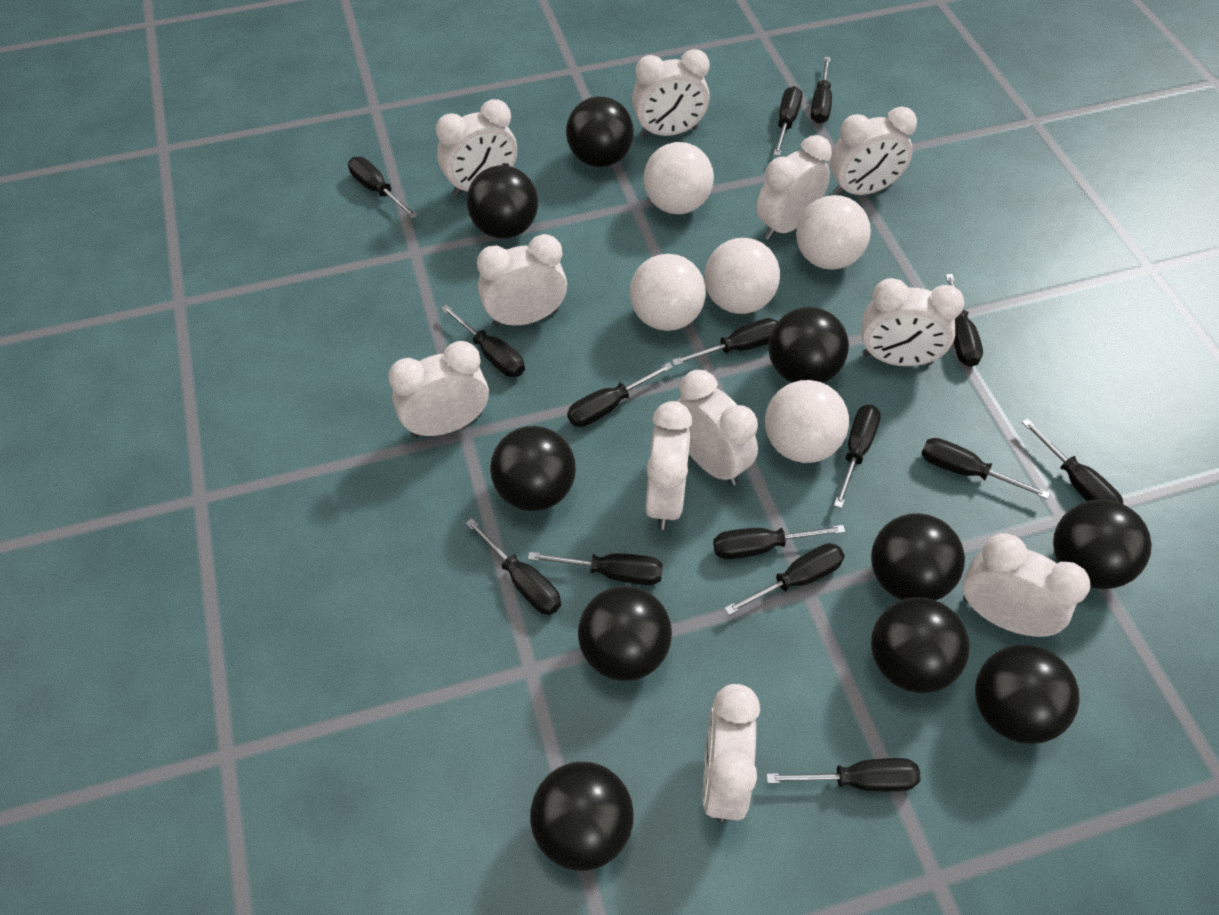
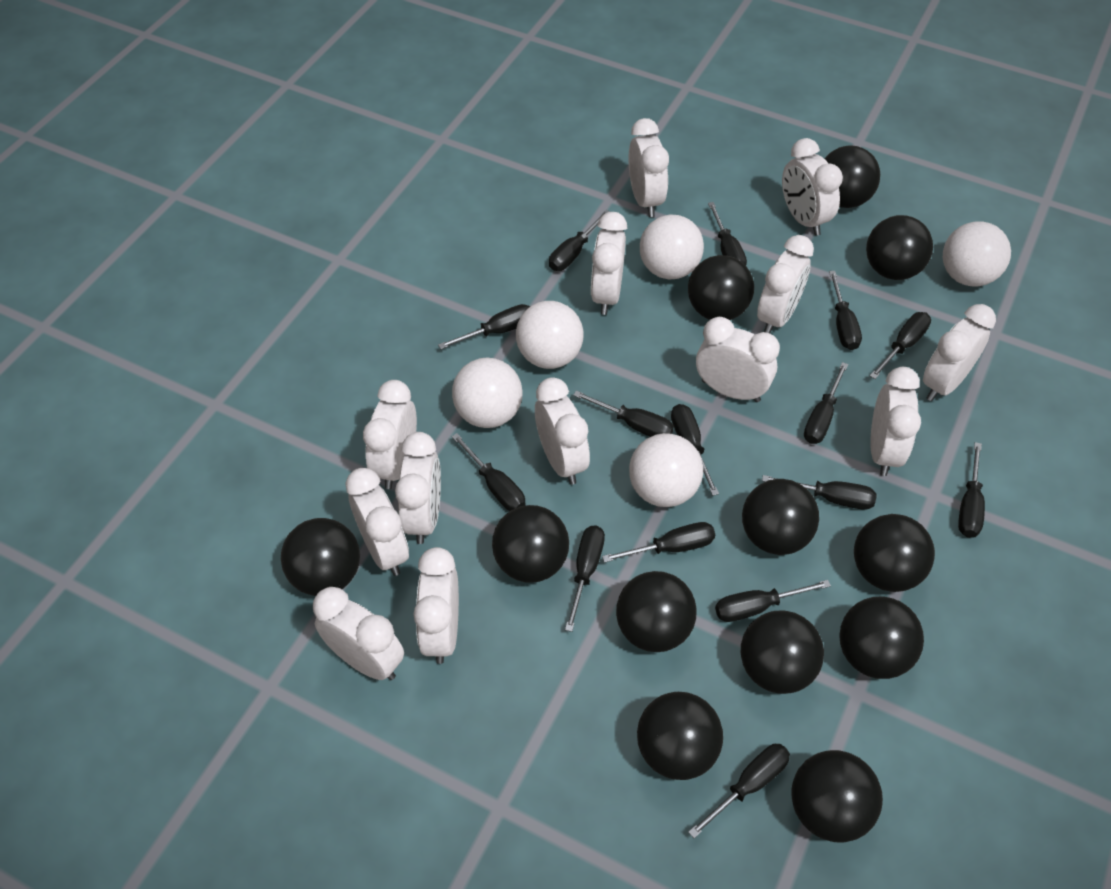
black ball: [467,165,538,239] [490,426,576,511] [530,762,634,871] [566,96,634,167] [578,586,672,681] [769,307,849,383] [871,513,965,601] [871,597,970,693] [975,645,1080,744] [1053,499,1152,589] = 10 -> [281,518,360,596] [492,505,569,583] [616,571,697,652] [637,692,723,780] [688,255,754,320] [741,610,824,694] [742,479,819,555] [791,750,883,843] [825,146,880,208] [839,596,924,679] [854,514,935,592] [866,215,933,280] = 12
white clock: [388,341,489,438] [436,99,517,196] [477,234,567,327] [632,49,710,137] [646,401,692,530] [677,370,758,486] [702,684,760,822] [756,135,832,240] [830,107,917,195] [862,278,964,366] [963,533,1090,637] = 11 -> [313,587,404,680] [345,468,409,576] [363,380,417,489] [395,432,441,544] [413,547,459,664] [535,377,590,485] [591,212,627,315] [629,118,669,217] [696,317,780,402] [757,235,814,333] [782,138,843,236] [870,367,921,476] [923,304,996,401] = 13

